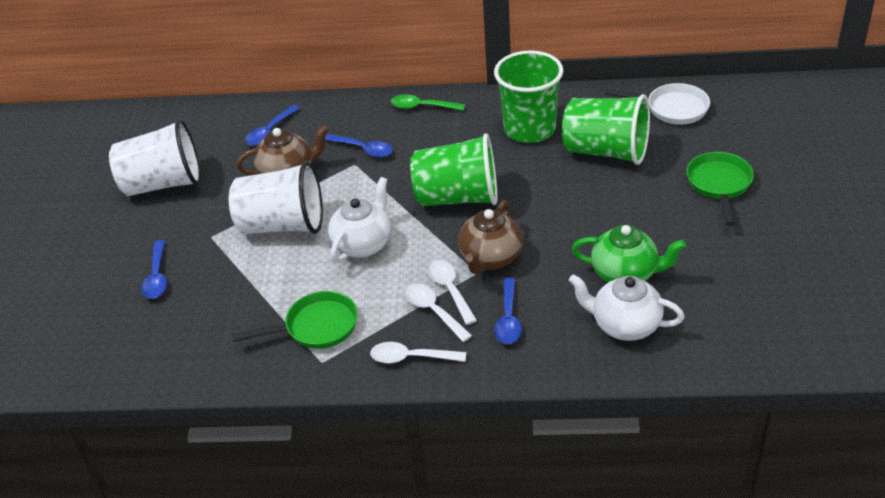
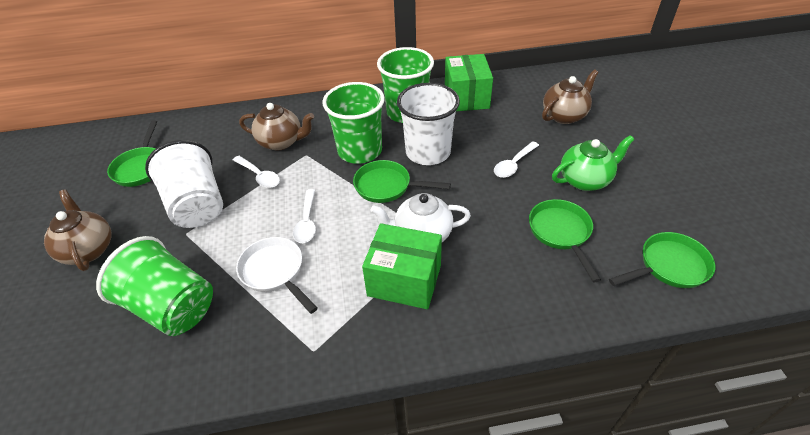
blue spoon: [141,240,167,299] [245,105,300,146] [325,134,393,158] [494,278,522,344] = 4 -> none = 0
brown teapot: [236,125,329,175] [458,200,523,275] = 2 -> [44,190,112,271] [239,103,314,151] [542,70,599,124] = 3
green box: none = 0 -> [362,223,442,309] [445,54,493,111] = 2
green pan: [232,291,358,349] [686,152,754,226] = 2 -> [107,120,157,187] [353,160,451,203] [529,199,601,282] [609,232,715,288] = 4
green spoon: [391,94,465,111] = 1 -> none = 0
white teapot: [328,177,391,263] [569,274,685,341] = 2 -> [371,193,471,242] = 1

